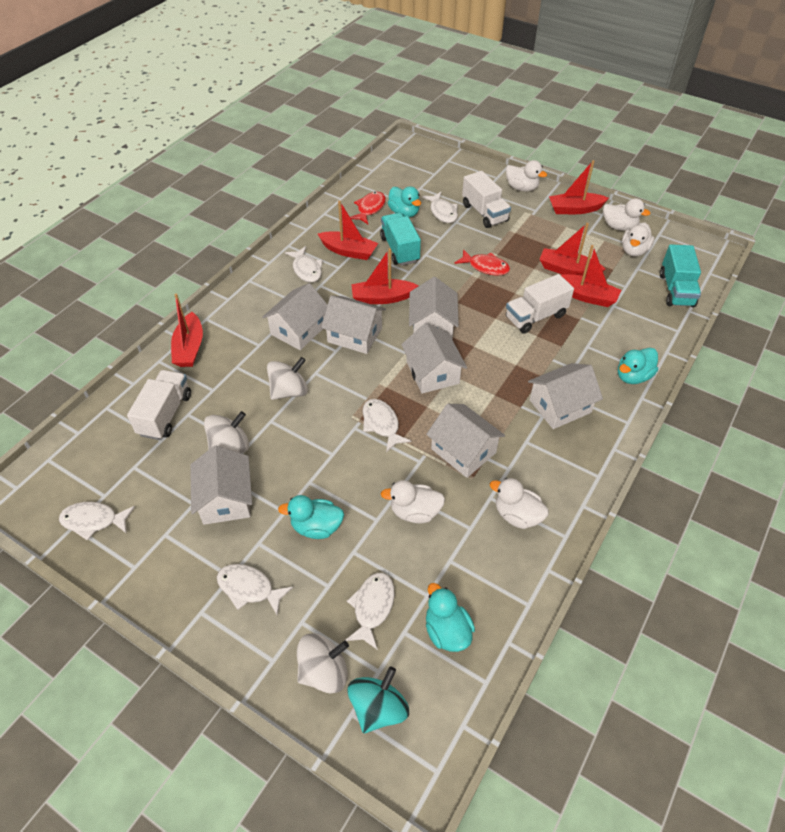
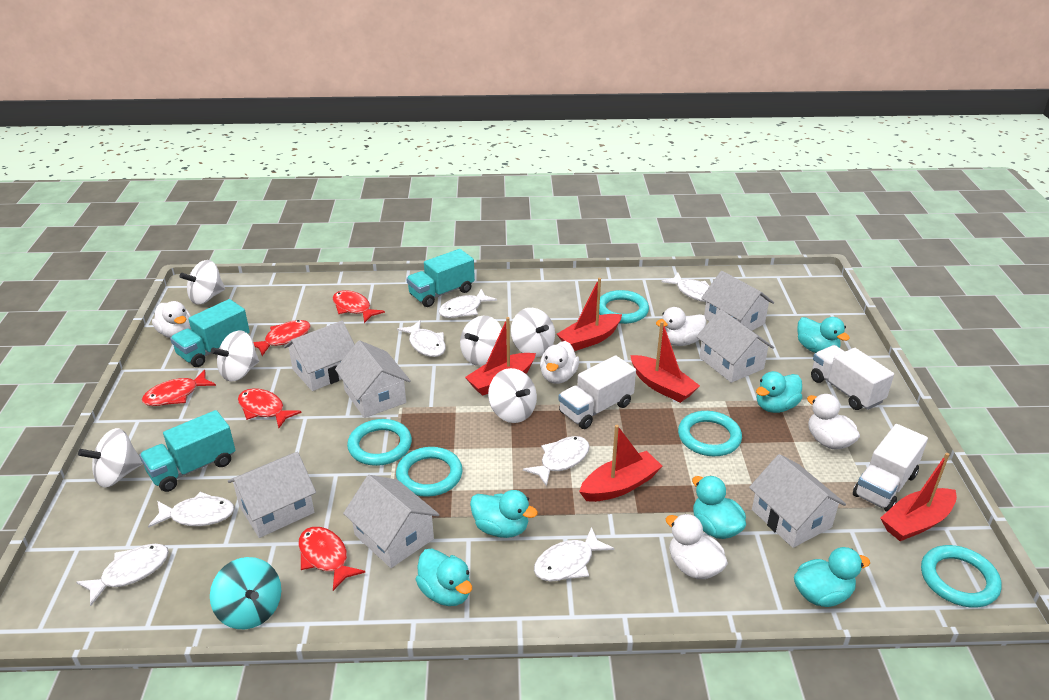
red boat: [171,294,203,367] [318,200,378,260] [351,248,418,304] [539,223,605,276] [549,160,609,214] [561,245,621,307] = 6 -> [465,317,536,396] [557,278,622,351] [579,425,662,502] [630,321,700,403] [880,453,957,541] = 5
red fish: [350,192,386,224] [454,249,510,276] = 2 -> [142,370,216,406] [238,388,302,428] [253,320,311,356] [298,527,365,591] [333,290,385,323] = 5
turquoise duck: [278,495,344,539] [388,186,421,218] [426,583,475,652] [618,348,658,384] = 4 -> [415,548,472,606] [470,490,538,538] [692,476,746,539] [756,371,802,413] [794,547,870,607] [797,317,850,353] = 6
turquoise ring: none = 0 -> [347,419,412,466] [396,447,463,497] [599,290,649,324] [678,411,742,456] [921,545,1002,607] = 5
turquoise truck: [380,213,421,266] [660,244,701,307] = 2 -> [139,410,235,492] [170,299,250,367] [406,249,475,307] = 3
white fish: [59,502,135,541] [217,564,293,615] [285,246,323,283] [345,573,395,650] [362,399,411,452] [422,192,458,223] = 6 -> [76,544,169,606] [148,492,235,528] [397,320,446,357] [439,289,497,318] [523,436,590,487] [534,527,614,581] [661,273,709,302] = 7
white spinning top: [204,411,249,453] [267,357,308,400] [297,633,349,694] = 3 -> [78,428,143,488] [180,260,225,305] [211,330,259,382] [460,316,502,366] [488,368,537,423] [511,308,555,357] = 6

